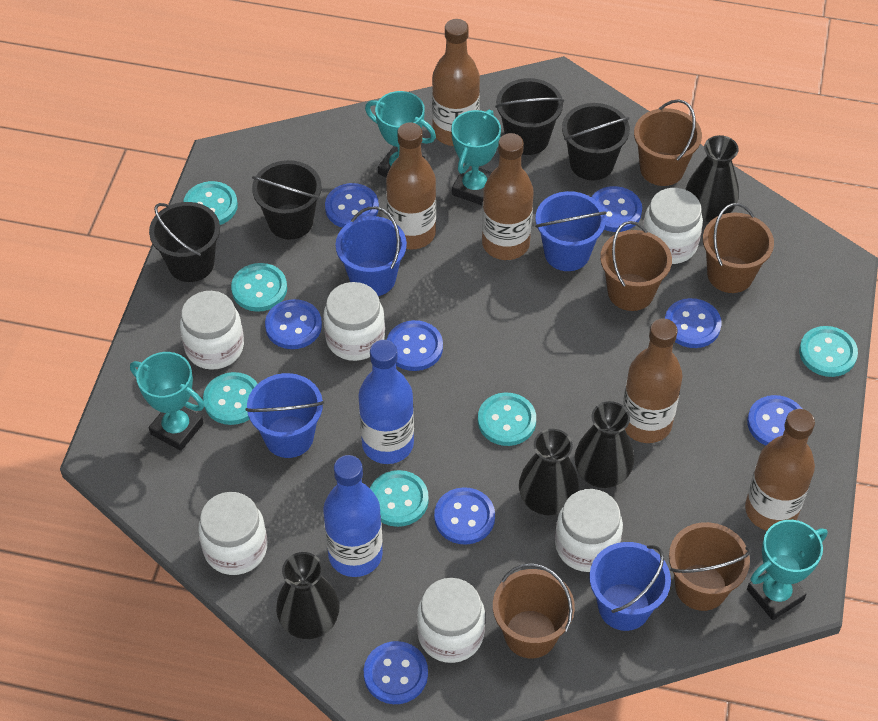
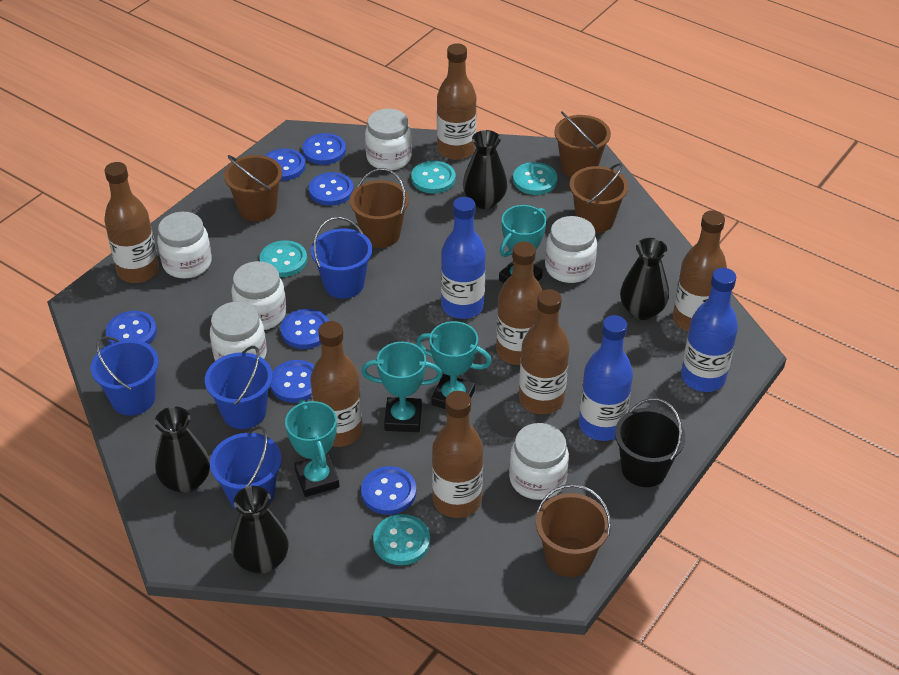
black bucket: [149,202,220,282] [252,160,322,240] [495,78,564,155] [562,103,630,180] = 4 -> [615,398,685,487] = 1
blue bottle: [323,455,383,577] [358,340,414,464] = 2 -> [441,197,486,319] [579,315,633,441] [681,268,738,392] = 3
blue button: [265,299,322,349] [325,183,379,228] [364,641,428,704] [387,320,443,371] [434,487,495,545] [591,186,642,232] [665,298,722,348] [747,395,802,446] = 8 -> [106,311,157,344] [265,149,306,181] [270,360,315,403] [280,309,329,349] [302,133,346,165] [309,172,354,206] [361,466,416,515] = 7
brown bottle: [386,122,436,249] [432,19,480,146] [482,133,534,260] [623,318,683,443] [745,409,815,531] = 5 -> [104,162,159,283] [310,321,363,447] [432,391,483,518] [437,43,477,160] [496,241,542,365] [519,289,570,414] [673,210,727,332] = 7
turquoise button: [183,181,238,225] [203,372,258,425] [231,263,287,312] [370,470,429,527] [478,392,536,446] [799,326,858,377] = 6 -> [260,240,307,277] [373,514,430,565] [411,161,456,193] [513,162,557,195] = 4

